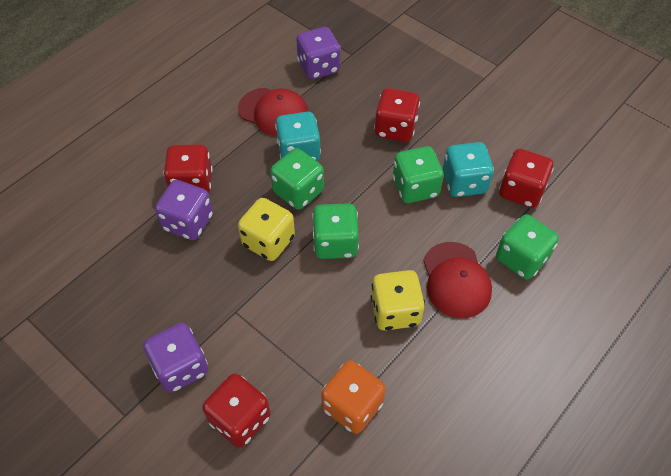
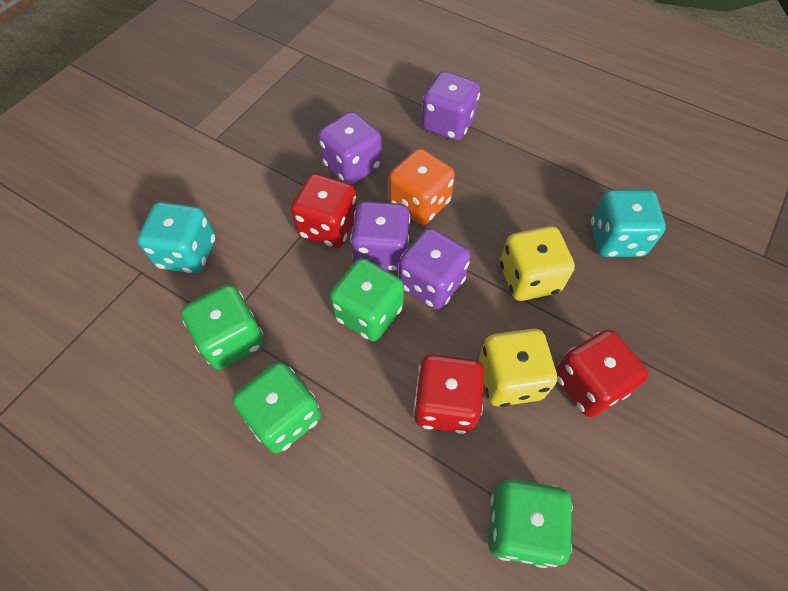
purple dice: [143,323,208,393] [155,180,213,240] [296,27,341,79] = 3 -> [318,111,382,185] [350,201,411,271] [399,228,471,309] [422,71,480,141] = 4
red cap: [238,88,309,136] [423,242,492,318] = 2 -> none = 0
red dice: [163,145,213,193] [202,373,271,448] [374,88,420,142] [499,149,554,208] = 4 -> [291,174,357,248] [413,354,484,434] [556,329,648,417] = 3

